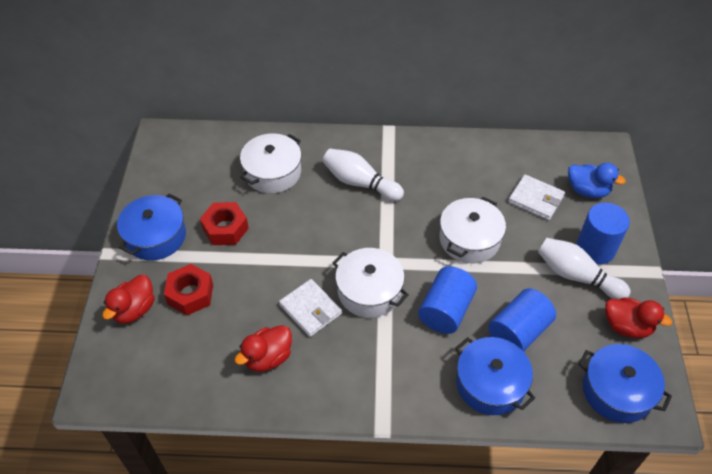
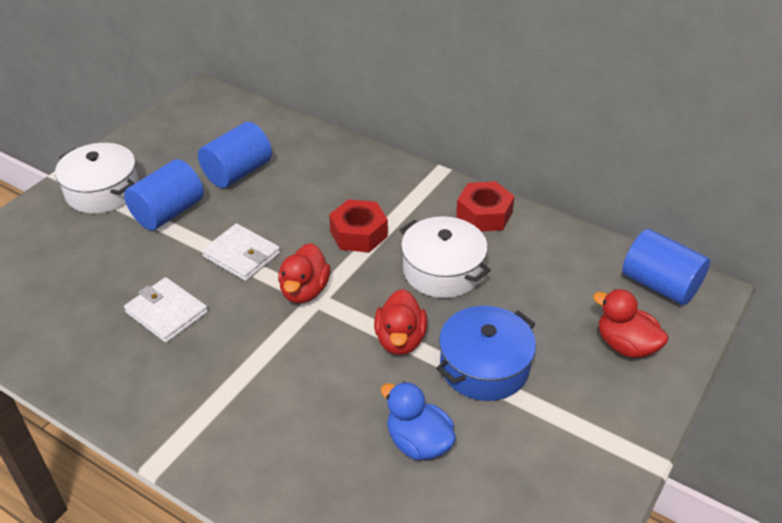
blue pot: [117,194,186,261] [455,337,535,415] [579,344,672,423] = 3 -> [436,306,536,401] = 1
white bowling pin: [323,149,404,201] [538,238,631,299] = 2 -> none = 0
white pot: [240,133,301,193] [332,248,409,318] [440,197,506,264] = 3 -> [55,143,139,214] [400,216,491,298] = 2

